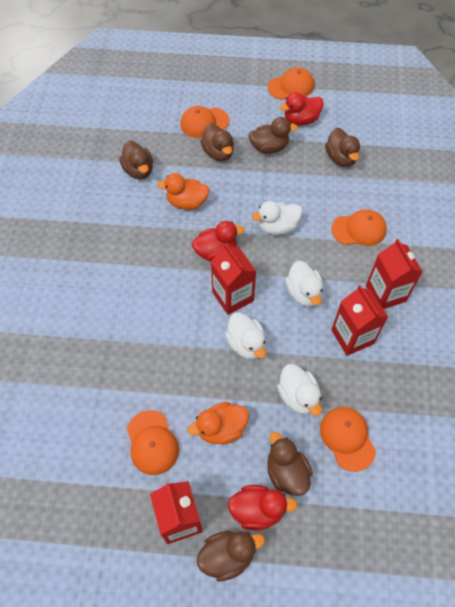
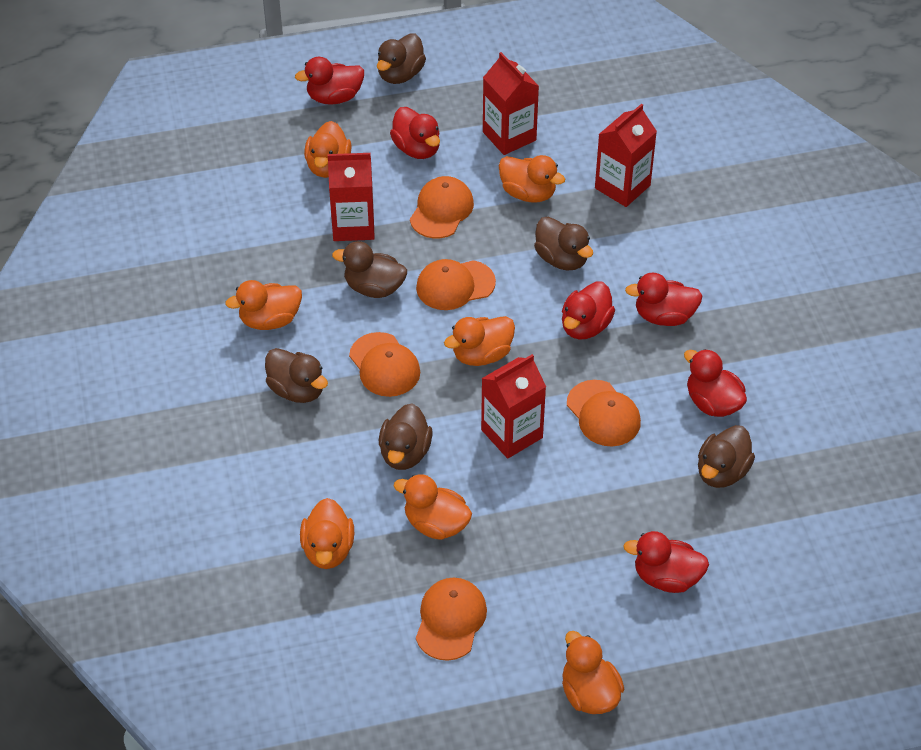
orange duck: [157,173,210,210] [188,402,249,444] = 2 -> [225,280,302,330] [300,498,354,569] [304,121,352,178] [394,474,472,540] [444,316,515,366] [499,155,565,203] [562,631,624,714] = 7
red duck: [192,221,245,261] [228,485,297,530] [280,92,324,126] = 3 -> [295,57,364,105] [390,107,440,159] [562,281,615,340] [623,531,709,593] [625,272,703,326] [684,349,747,417] = 6
white duck: [225,312,266,359] [252,201,302,235] [277,364,322,416] [285,261,323,307] = 4 -> none = 0

